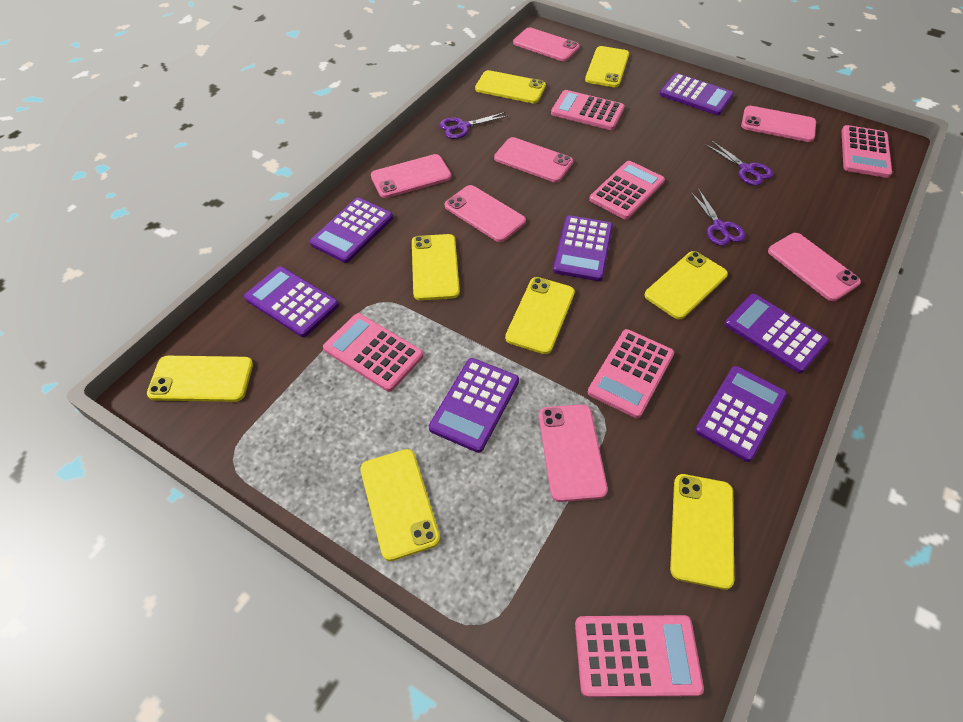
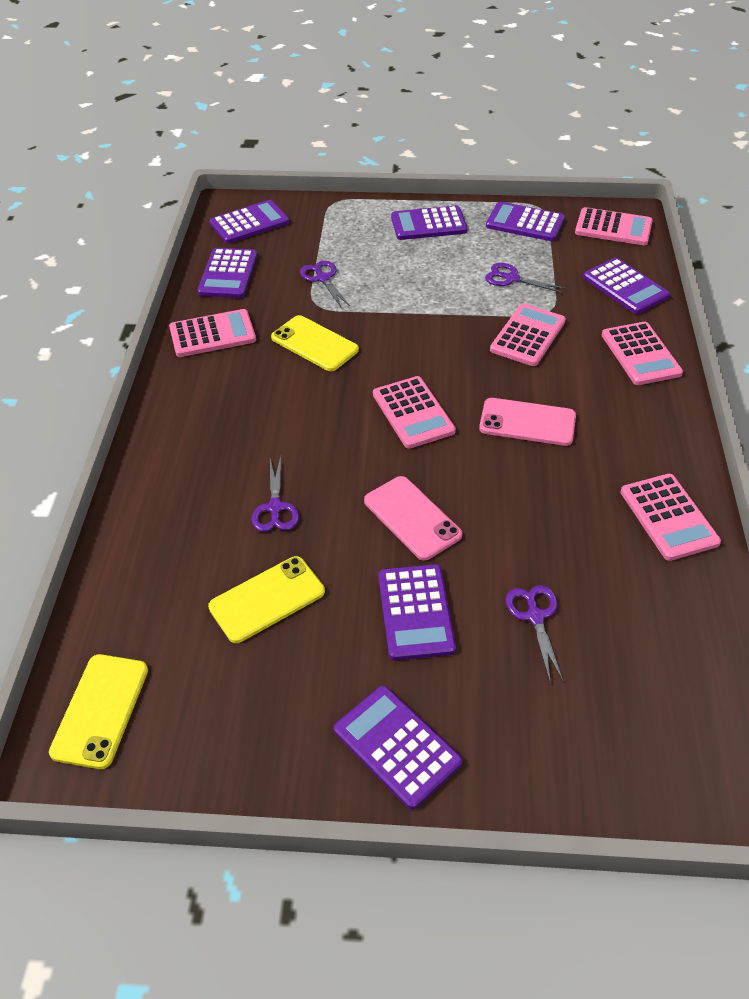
pink phone: [371,154,452,198] [445,185,526,242] [494,137,573,182] [513,27,580,61] [539,404,608,502] [741,106,816,142] [768,233,861,301] = 7 -> [364,476,462,561] [479,398,576,446] = 2
purple scissors: [439,112,508,139] [690,189,745,246] [705,140,773,186] = 3 -> [251,456,299,532] [300,261,350,308] [485,263,566,293] [506,585,563,681] = 4
yellow phone: [147,356,253,402] [360,449,440,561] [412,234,460,300] [475,70,546,103] [505,277,575,354] [585,46,629,87] [645,251,728,320] [670,474,734,590] = 8 -> [49,654,148,769] [208,556,325,643] [271,315,359,371] = 3

